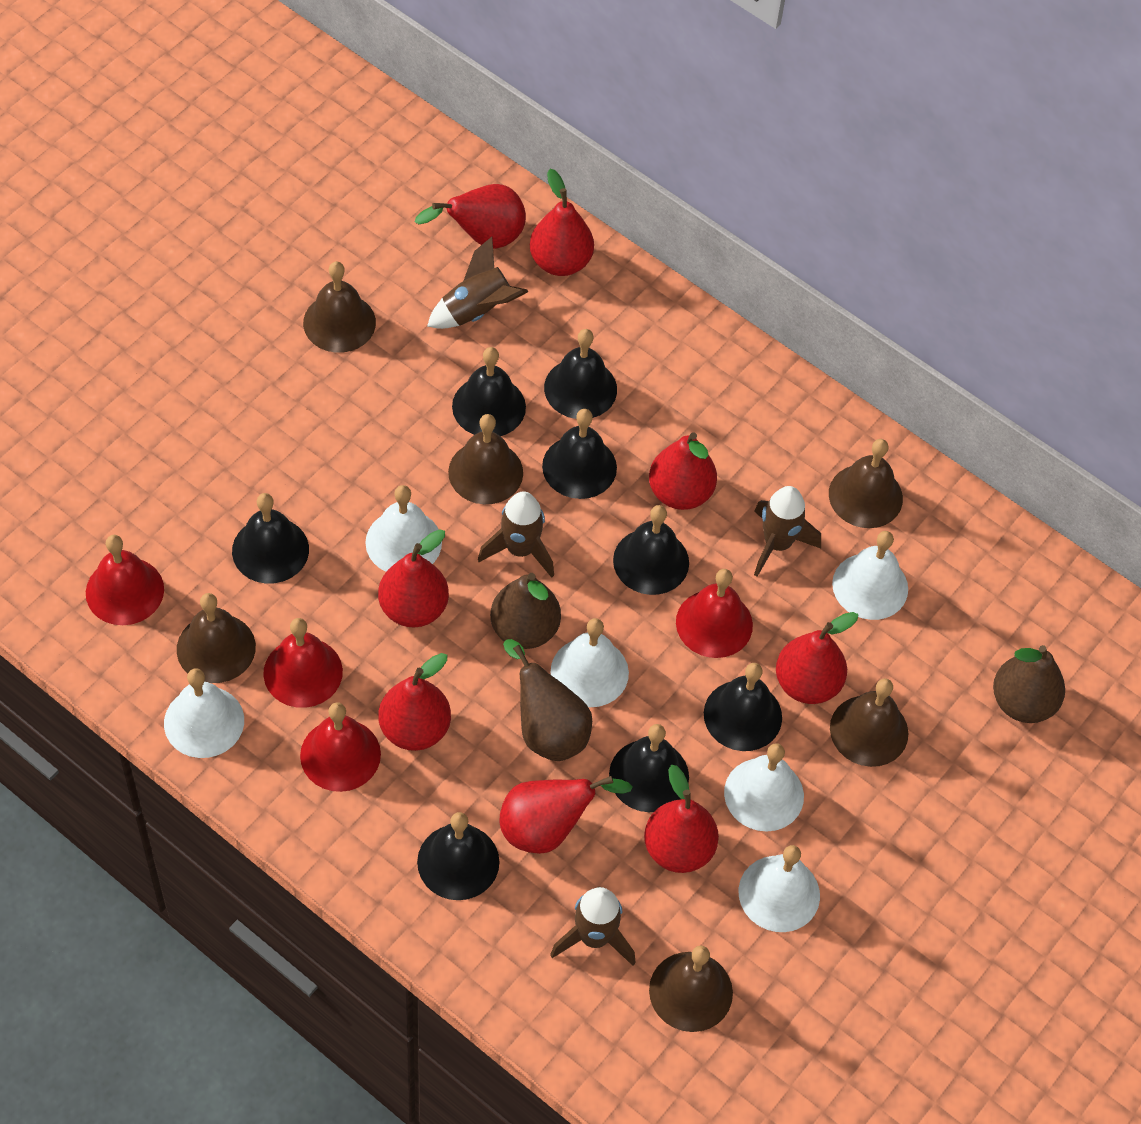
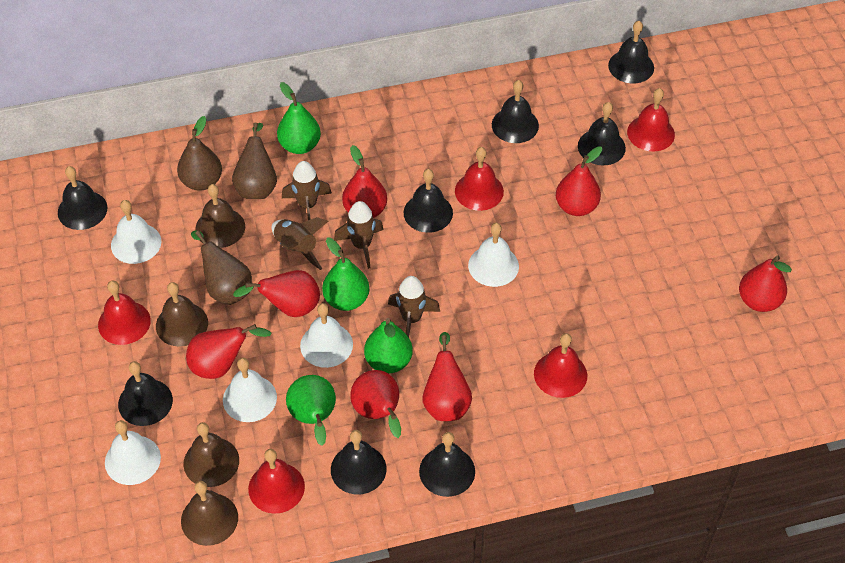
brown bell: [177,593,256,683] [303,261,376,353] [448,414,523,504] [649,945,733,1032] [829,439,903,528] [830,678,908,767] = 6 -> [156,282,208,347] [181,481,238,546] [184,422,239,487] [195,184,245,248] = 4
green pear: none = 0 -> [277,82,321,154] [286,375,336,446] [322,238,370,311] [364,318,413,374] = 4
red bell: [86,535,164,625] [263,618,343,708] [300,702,381,792] [676,569,753,658] = 4 -> [98,281,151,345] [248,449,305,514] [455,147,504,211] [534,333,587,398] [627,88,675,152] = 5
red pear: [378,529,449,627] [378,653,451,751] [415,184,526,249] [499,776,633,854] [530,169,594,276] [644,765,719,873] [649,432,717,510] [776,612,858,704] = 8 -> [186,324,272,379] [233,270,320,317] [342,145,387,218] [350,370,401,438] [423,332,472,421] [556,146,602,216] [739,256,792,312] = 7
white bell: [164,668,244,758] [365,485,442,572] [551,618,629,707] [724,743,804,832] [739,845,820,932] [832,531,908,620] = 6 -> [105,420,161,485] [111,200,161,264] [223,358,277,422] [300,303,353,368] [468,223,519,287] = 5

